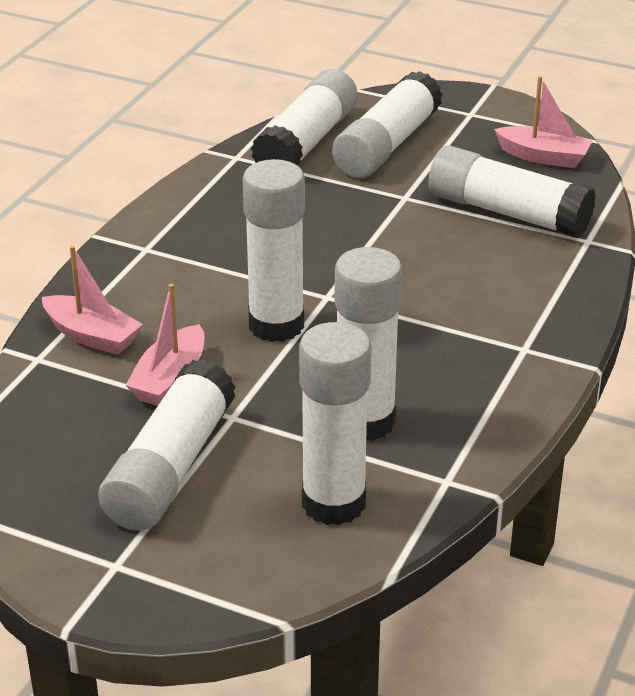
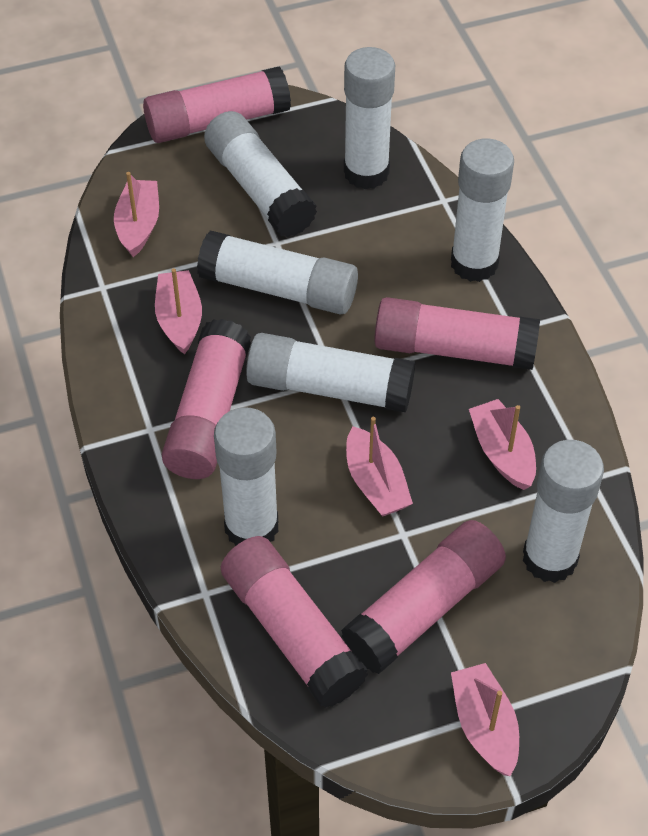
pink boat: [42,245,143,355] [125,284,205,406] [494,76,592,168] = 3 -> [114,172,159,257] [155,268,202,355] [346,417,413,517] [451,663,519,776] [469,399,536,490] = 5
pink glue stick: none = 0 -> [143,66,291,143] [161,319,251,479] [221,536,368,708] [341,520,506,674] [374,297,540,370] = 5

